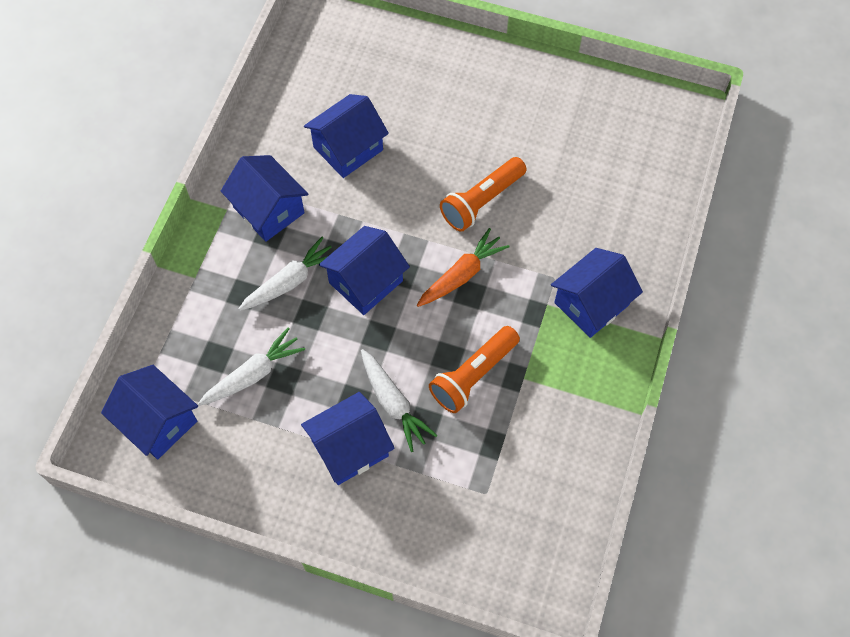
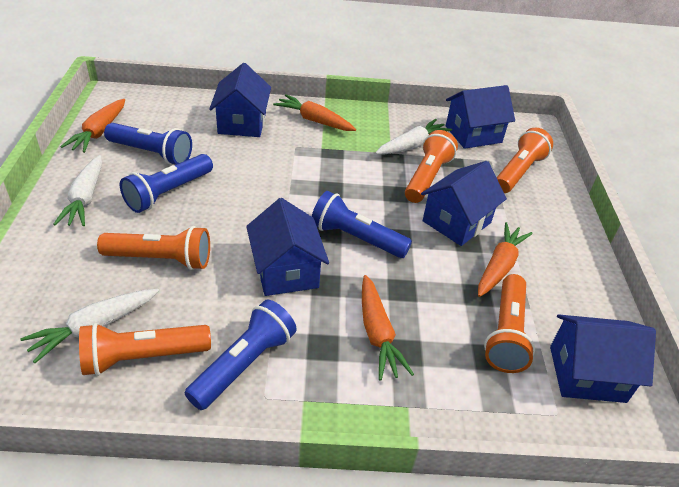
blue flashlight: none = 0 -> [104,123,192,165] [120,154,213,213] [185,300,297,410] [312,191,412,258] = 4
blue house: [101,365,198,459] [221,155,308,242] [301,392,395,485] [304,94,389,178] [319,226,410,315] [551,248,643,338] = 6 -> [209,63,271,137] [246,198,329,296] [421,161,507,246] [446,85,515,149] [550,314,656,403] = 5
orange carrot: [417,228,510,307] = 1 -> [60,99,125,153] [273,94,356,131] [362,275,414,381] [478,222,533,297] = 4
orange flashlight: [429,326,520,413] [440,157,526,232] = 2 -> [79,323,211,376] [97,226,210,270] [405,130,458,203] [484,274,535,373] [496,128,553,193] = 5

